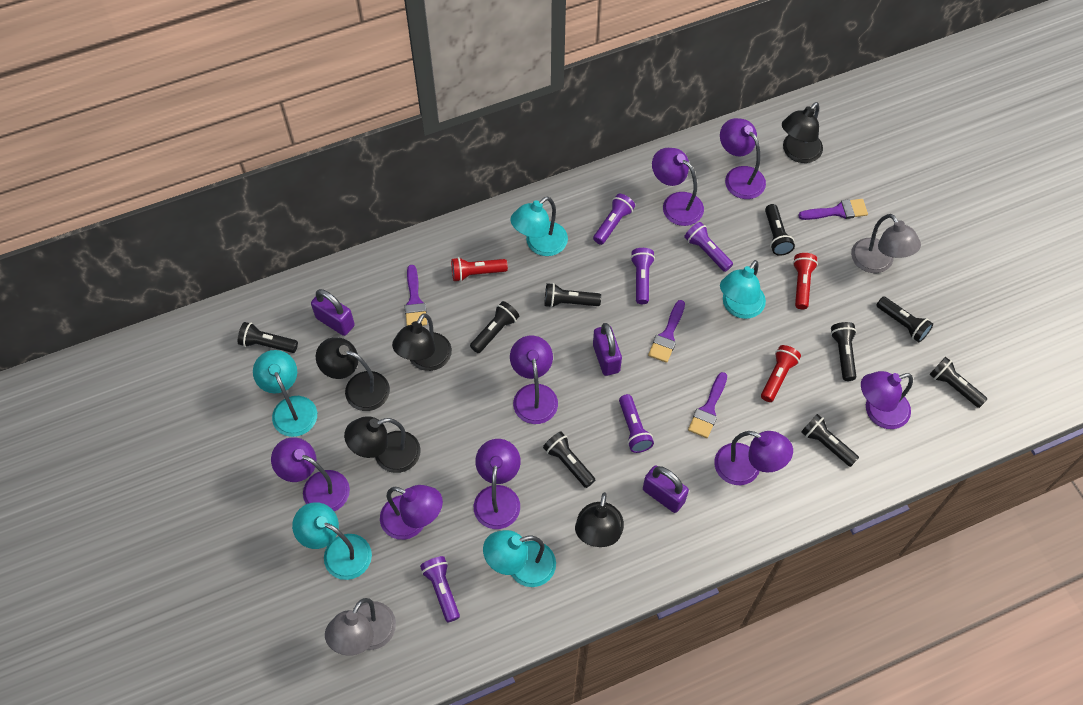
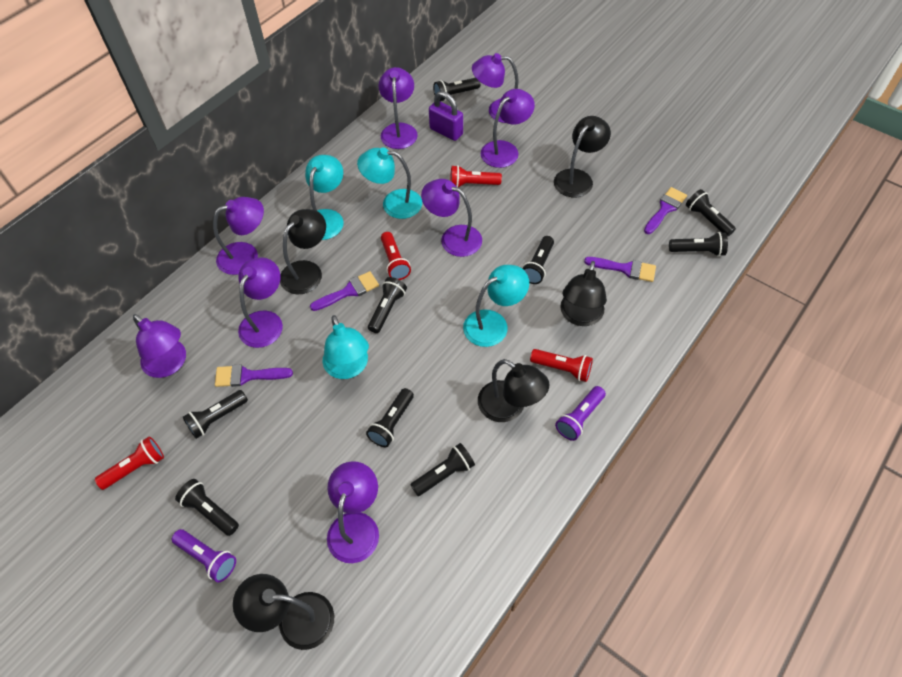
grey lamp: [325,598,396,656] [851,214,921,273] = 2 -> none = 0
purple flashlight: [420,556,460,622] [593,194,635,245] [619,394,654,453] [630,248,655,304] [684,222,733,272] = 5 -> [172,529,236,582] [555,386,606,441] = 2
purple padlock: [311,289,355,336] [593,323,622,376] [643,465,689,513] = 3 -> [429,91,463,141] = 1
red flashlight: [451,257,508,282] [761,345,801,402] [793,253,818,309] = 3 -> [95,437,164,490] [381,232,411,280] [450,165,502,188] [530,349,593,382] = 4
turquoise lamp: [253,350,317,437] [292,502,372,580] [483,530,556,587] [510,196,568,256] [720,260,766,319] = 5 -> [305,155,343,240] [322,315,369,379] [357,147,422,219] [463,265,529,347] = 4

